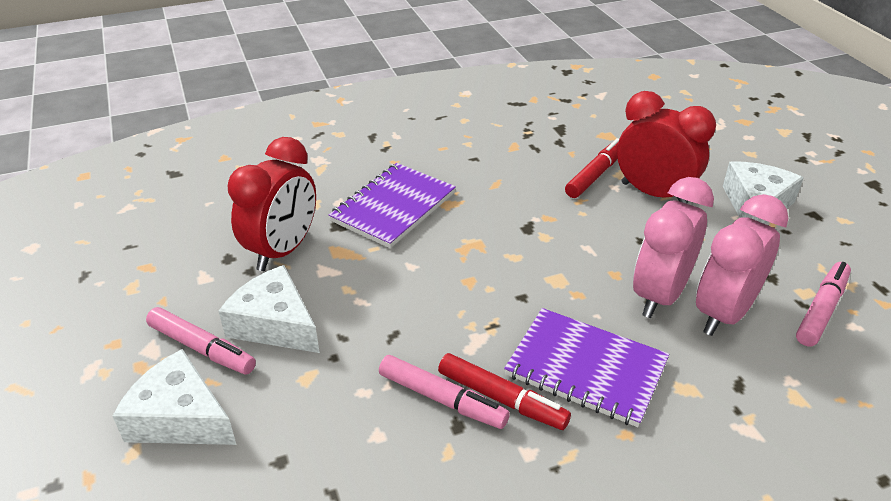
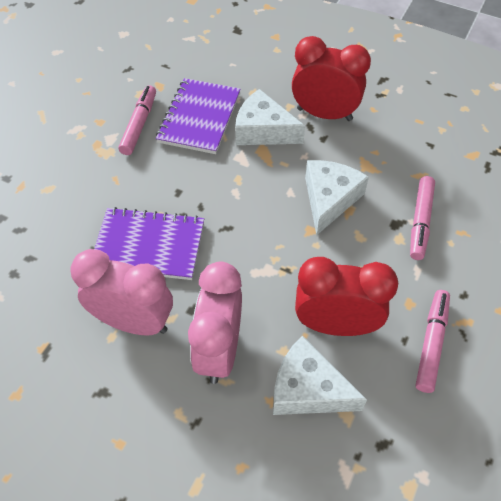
red marker: [438,353,571,430] [565,138,619,198] = 2 -> none = 0

